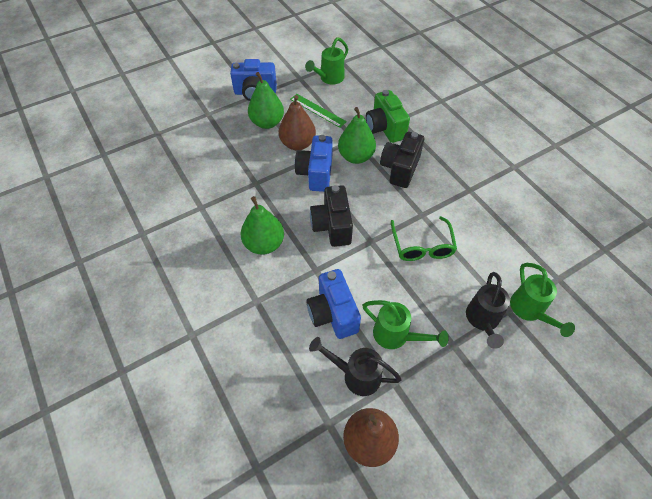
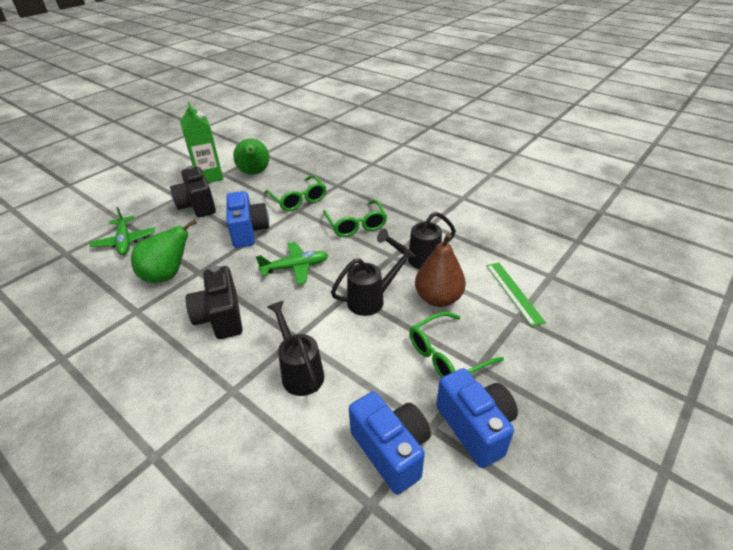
black watering can: [309,337,402,396] [466,272,510,349] = 2 -> [267,301,324,396] [331,246,416,316] [377,212,456,269] = 3
brown pear: [279,95,316,151] [343,408,399,467] = 2 -> [415,233,466,307] = 1
green camera: [366,90,410,143] = 1 -> none = 0
green carton: none = 0 -> [180,102,223,183] = 1
green glasses: [391,216,457,261] = 1 -> [265,175,326,211] [323,200,387,237] [409,312,504,378] = 3
green pear: [241,196,284,255] [248,72,284,129] [338,107,376,164] = 3 -> [131,219,197,283] [233,139,269,175] = 2
green plane: none = 0 -> [90,207,155,255] [256,242,328,285] = 2
green watering can: [305,37,348,85] [362,300,449,349] [510,263,575,337] = 3 -> none = 0

